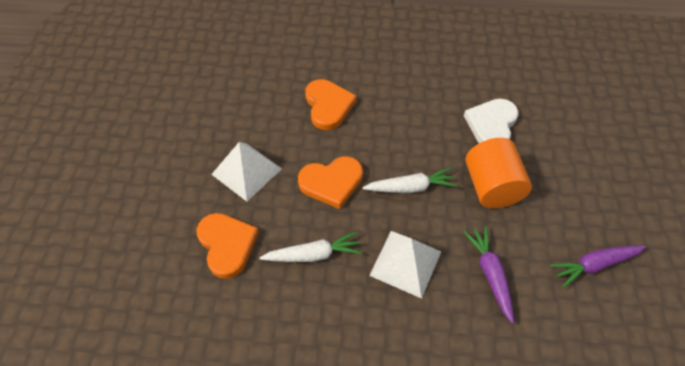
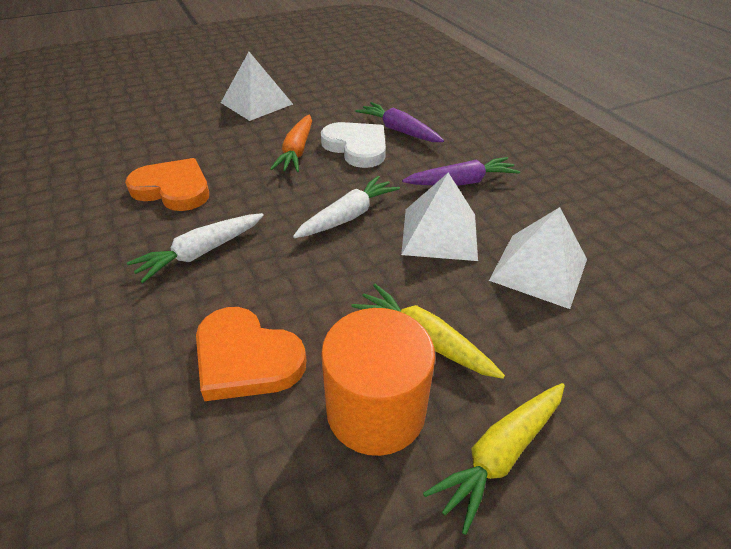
orange carrot: none = 0 -> [270,115,312,172] = 1
orange heart: [196,213,259,279] [298,156,363,209] [305,79,356,130] = 3 -> [125,158,209,211] [196,307,306,401] = 2
white pyramid: [211,142,282,201] [369,231,441,299] = 2 -> [221,52,293,121] [401,173,478,261] [489,207,587,309] = 3
yellow carrot: none = 0 -> [351,284,505,379] [423,383,565,535] = 2

